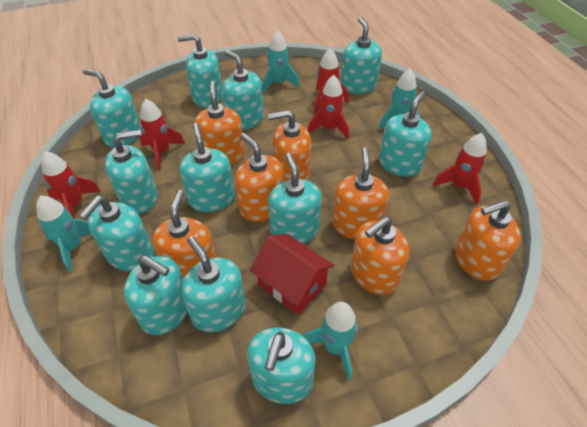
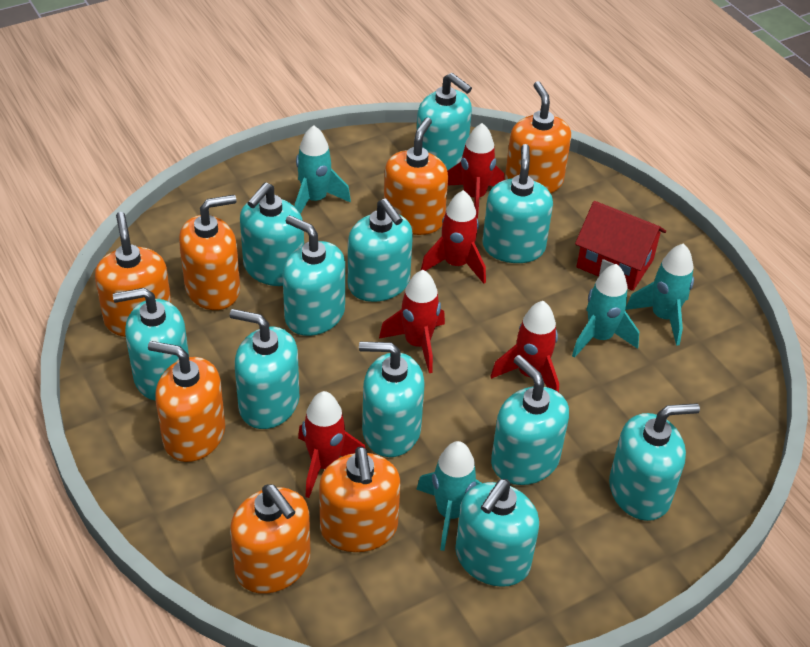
turquoise soap dispenser: [79,196,154,271] [83,68,141,148] [105,130,158,214] [124,256,188,335] [177,34,223,108] [180,123,235,212] [181,236,246,332] [222,50,264,130] [247,328,316,404] [268,153,322,244] [341,17,382,94] [379,91,432,177] = 12 -> [113,288,189,401] [230,309,299,429] [240,183,304,286] [283,215,345,336] [348,199,413,302] [359,342,425,457] [416,73,472,171] [455,479,539,587] [482,144,553,263] [491,355,569,485] [609,403,700,521] = 11

